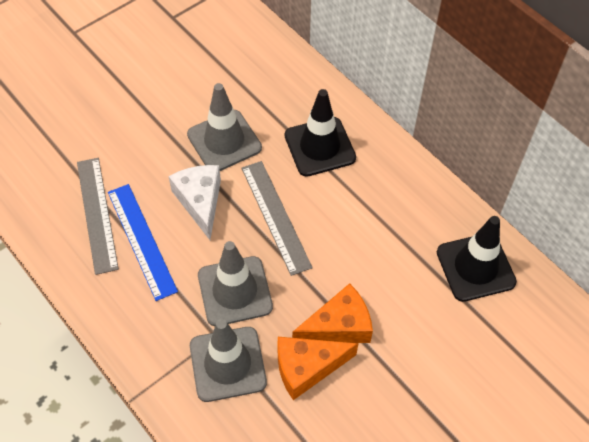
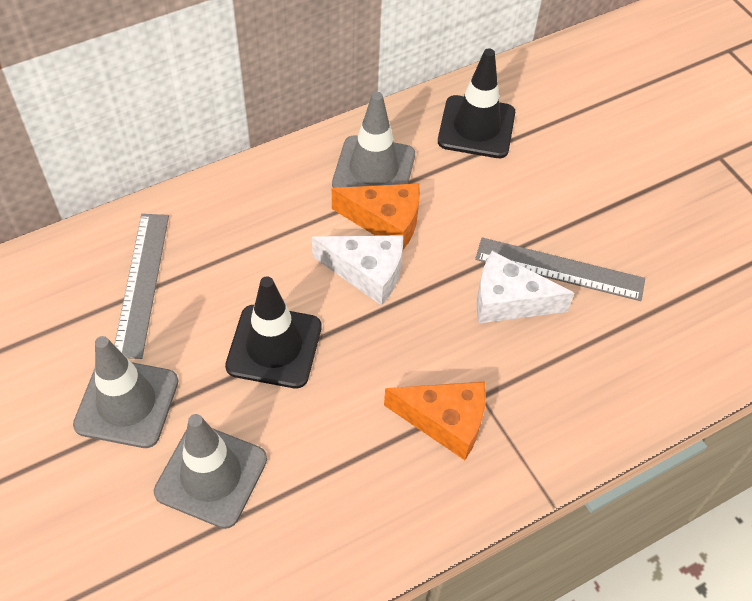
blue ruler: [108,184,178,301] = 1 -> none = 0
white cheese: [168,165,221,240] = 1 -> [312,235,403,306] [477,251,575,323] = 2

